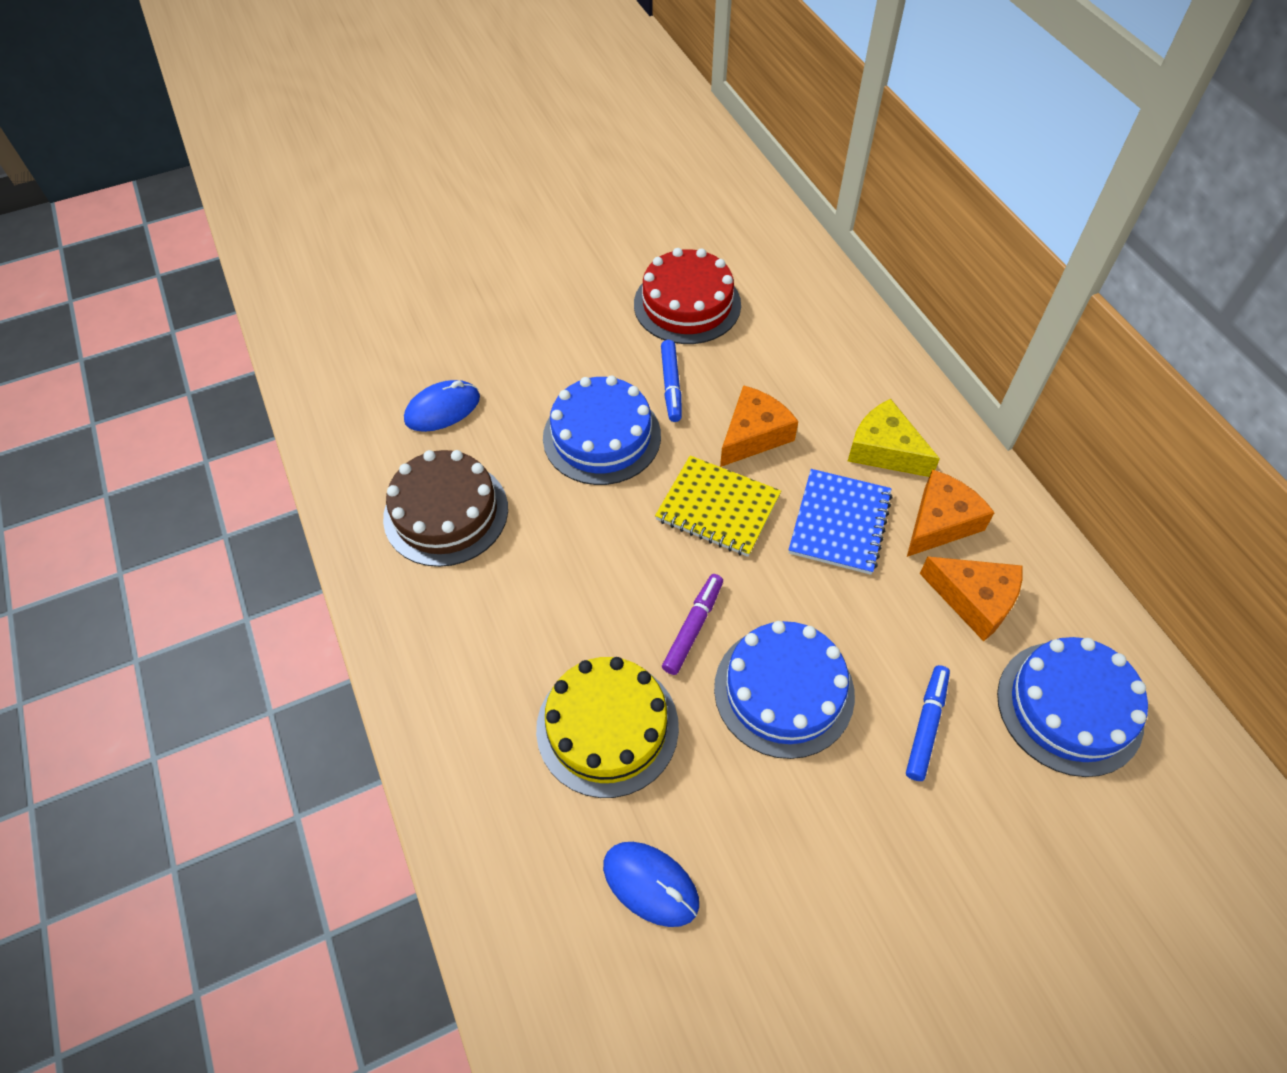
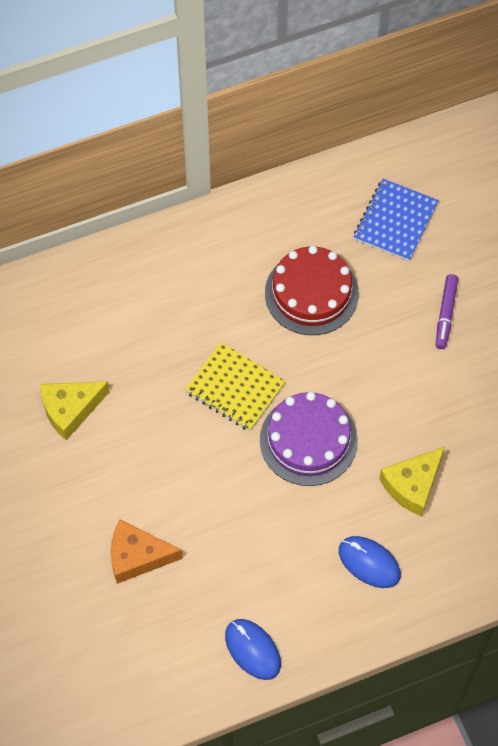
blue cake: [543,375,661,485] [714,621,855,759] [997,637,1148,777] = 3 -> none = 0
blue marker: [661,340,682,422] [906,665,950,781] = 2 -> none = 0
brown cake: [383,450,508,567] = 1 -> none = 0
orange cheese: [720,385,798,467] [907,469,995,557] [920,557,1023,641] = 3 -> [111,519,183,584] = 1
purple cake: none = 0 -> [260,392,358,486] = 1
yellow cake: [536,657,679,798] = 1 -> none = 0
yellow cheese: [848,399,940,477] = 1 -> [40,381,110,440] [379,447,445,516] = 2

